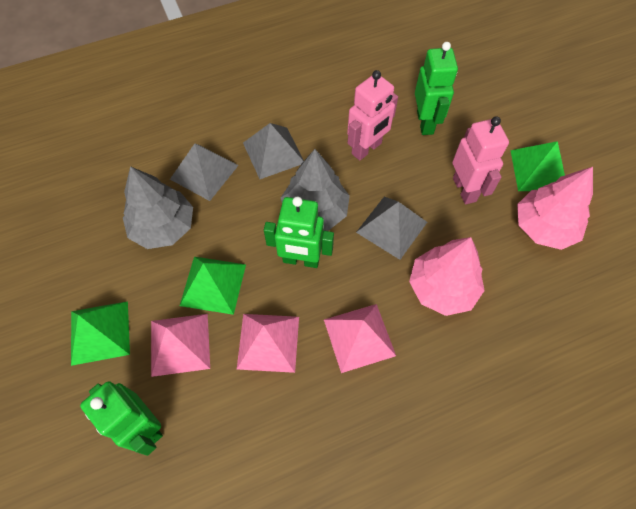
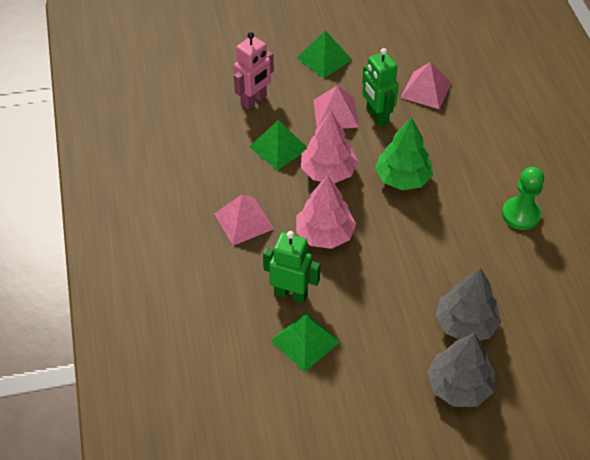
green pawn: none = 0 -> [502,167,544,230] = 1
green robot: [80,381,163,456] [264,197,334,268] [415,42,458,135] = 3 -> [263,231,320,303] [362,48,399,127] = 2
green tree: none = 0 -> [375,117,433,190] = 1
grey pyramid: [170,144,239,201] [243,123,304,179] [356,197,427,260] = 3 -> none = 0
pink robot: [347,70,398,160] [452,116,509,204] = 2 -> [234,32,274,109] = 1

